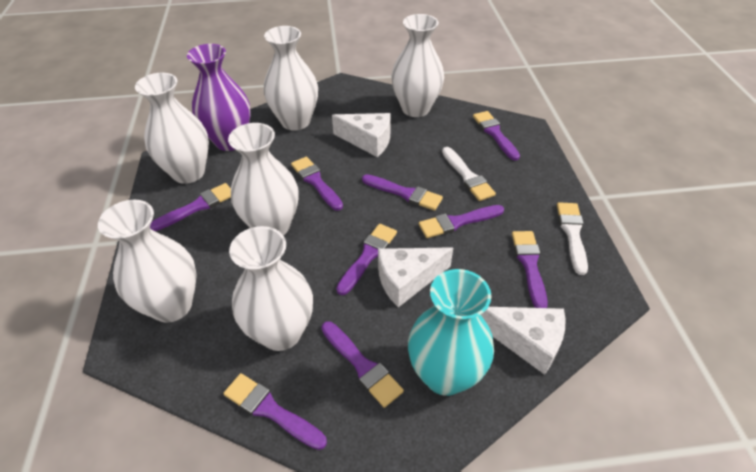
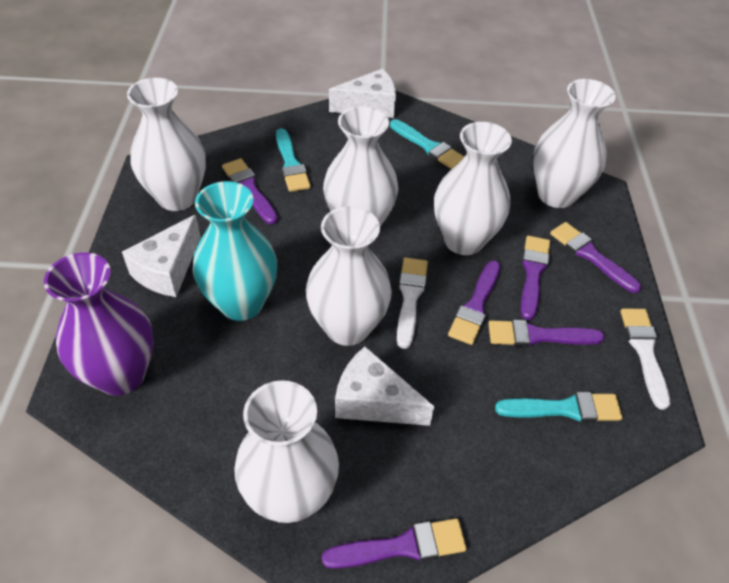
purple brush: [150,183,231,231] [223,373,327,450] [291,157,343,211] [321,321,404,408] [336,224,397,295] [362,174,443,211] [419,205,504,238] [473,111,520,161] [512,231,548,308] = 9 -> [222,158,278,224] [322,518,467,569] [448,261,500,345] [488,320,605,347] [521,236,550,320] [550,222,641,293] = 6
turquoise brush: none = 0 -> [276,128,311,192] [390,119,464,169] [495,392,622,422] = 3

